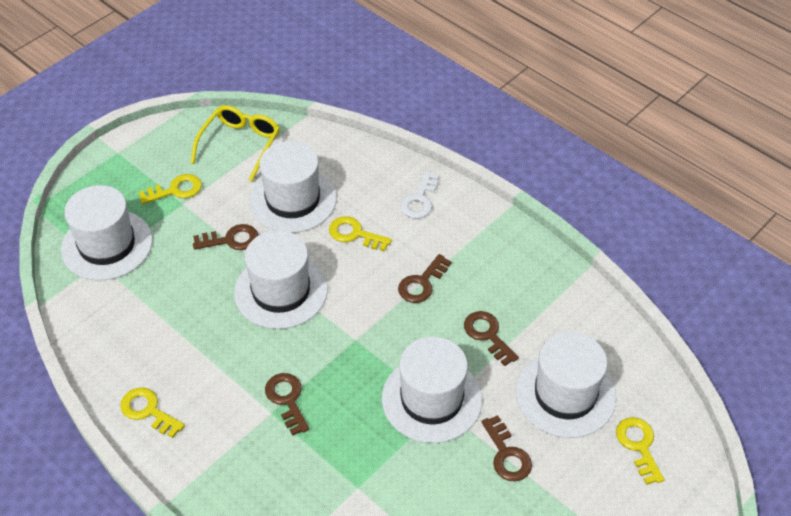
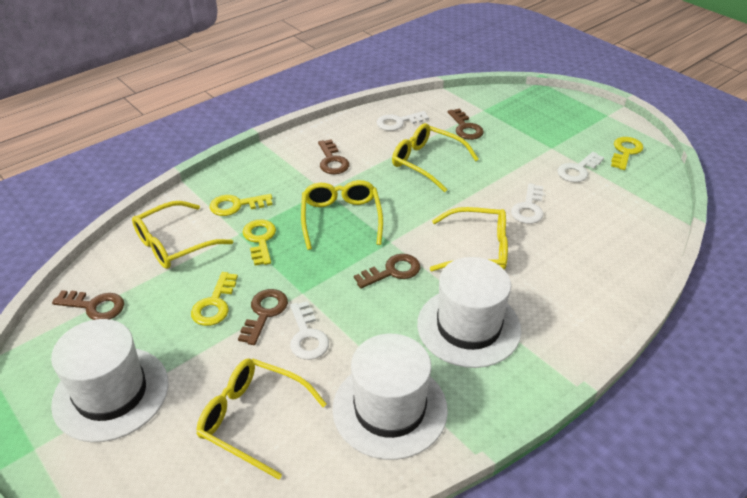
white hat: [61,185,153,281] [234,230,328,329] [249,141,337,233] [382,337,482,443] [515,332,616,438] = 5 -> [51,319,169,442] [332,334,448,460] [417,257,521,368] = 3
white key: [400,171,439,219] = 1 -> [290,301,329,360] [376,111,429,131] [511,183,544,224] [557,152,604,182] = 4
yellow glasses: [191,105,280,182] = 1 -> [132,201,233,269] [196,358,327,480] [301,180,383,250] [392,123,479,192] [430,207,508,271] = 5

